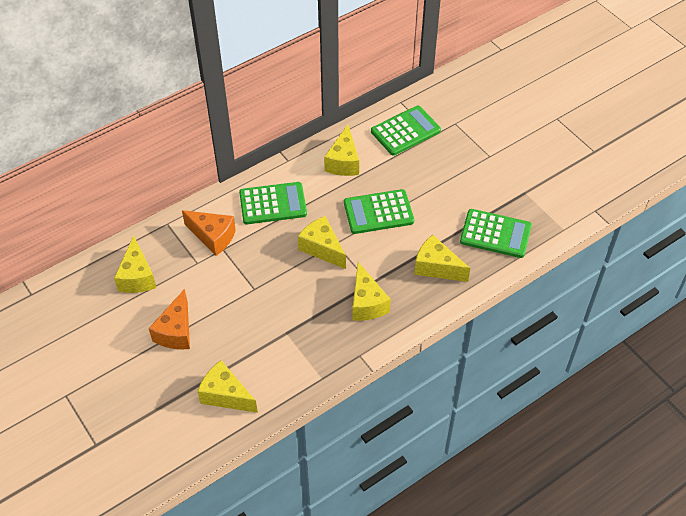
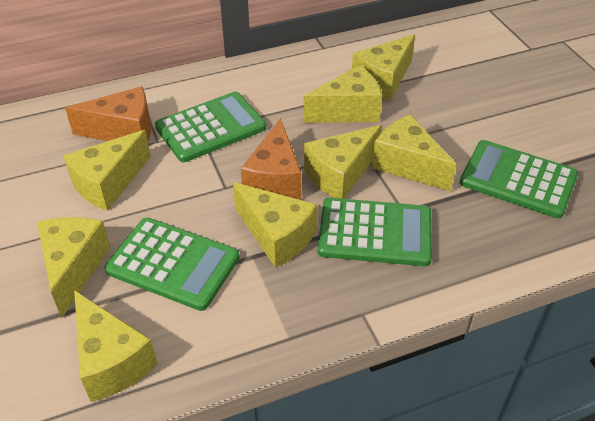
yellow cheese: [114,235,156,293] [197,360,258,413] [298,216,346,269] [324,125,359,176] [352,262,391,321] [414,235,470,282] = 6 -> [37,217,111,318] [63,130,151,211] [74,290,158,402] [233,182,317,268] [303,65,382,123] [304,125,382,199] [352,34,415,100] [372,114,457,191] = 8

